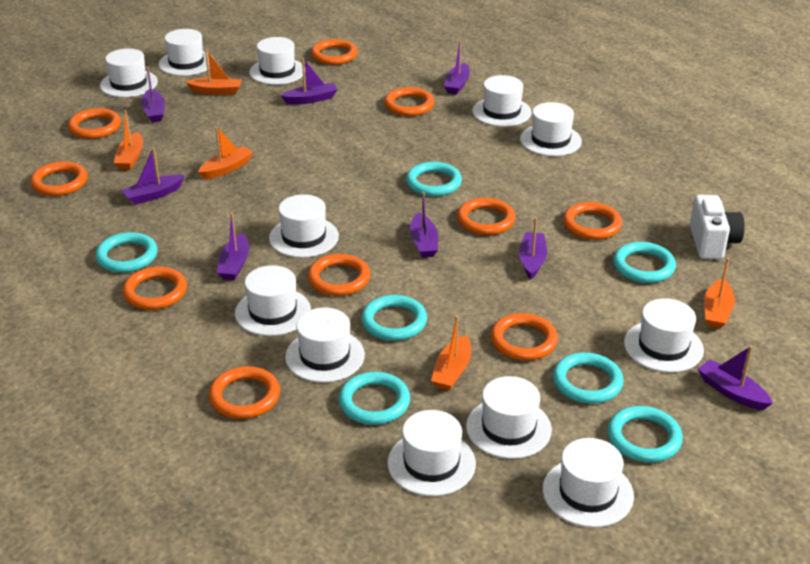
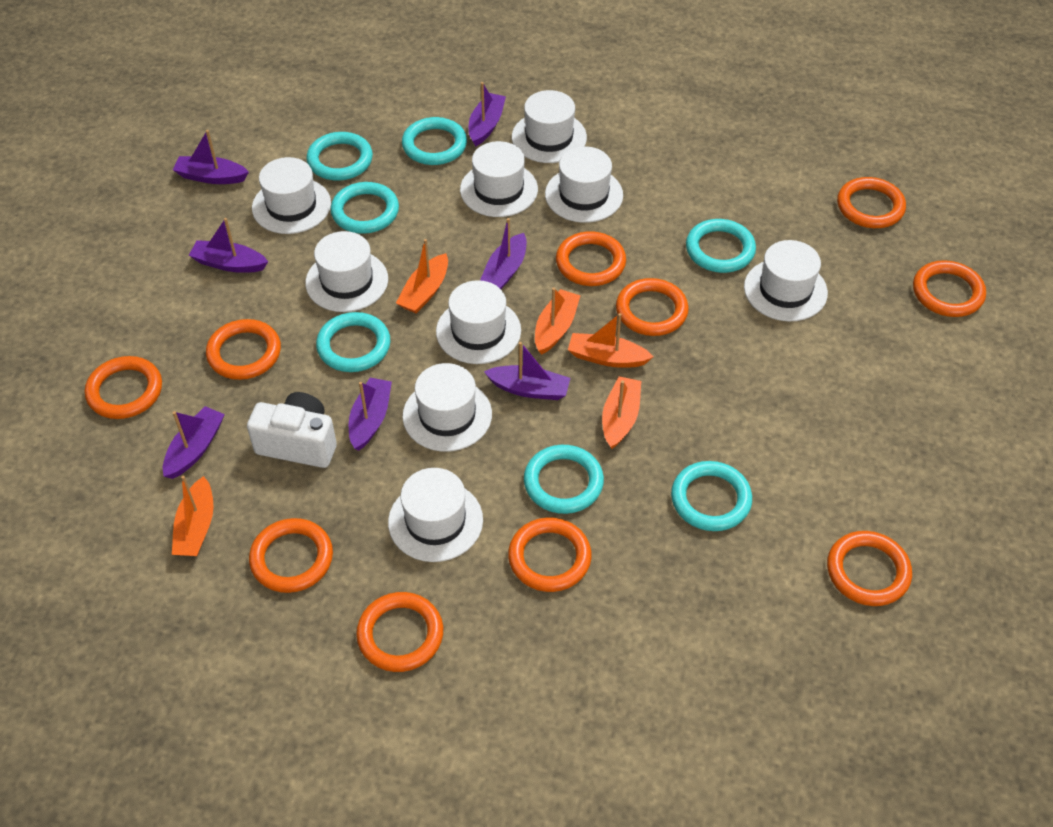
purple boat: [121,147,185,205] [141,66,165,122] [217,213,249,280] [281,58,338,105] [410,192,438,258] [444,40,470,95] [519,217,547,279] [698,345,773,410] = 8 -> [163,406,225,479] [173,130,249,184] [189,218,268,273] [349,378,392,451] [469,82,506,146] [480,218,527,289] [484,342,570,400] = 7
white hat: [100,48,158,97] [159,29,213,76] [235,265,311,336] [249,37,303,85] [269,194,339,258] [285,307,365,383] [388,410,476,496] [466,376,552,459] [472,75,532,127] [520,102,582,156] [543,438,634,528] [624,298,704,373] = 12 -> [252,157,331,234] [305,231,388,312] [388,468,483,562] [403,363,492,452] [436,280,521,364] [460,141,538,217] [512,90,587,163] [545,146,623,223] [744,240,828,321] = 9

